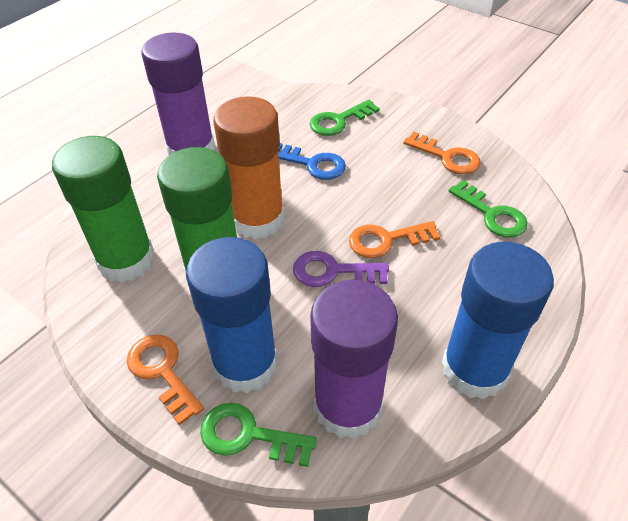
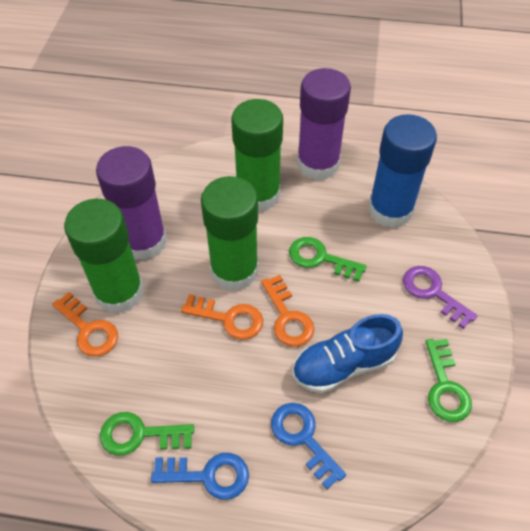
blue glue stick: [186,237,278,393] [442,242,554,400] = 2 -> [368,114,437,228] = 1
blue key: [278,143,346,180] = 1 -> [151,453,249,500] [271,403,346,489] = 2
blue shoe: none = 0 -> [293,314,403,393] = 1
green glue stick: [52,136,155,283] [157,147,237,280] = 2 -> [64,199,144,313] [201,176,258,291] [231,99,283,212] = 3
orange glue stick: [213,96,285,239] = 1 -> none = 0

